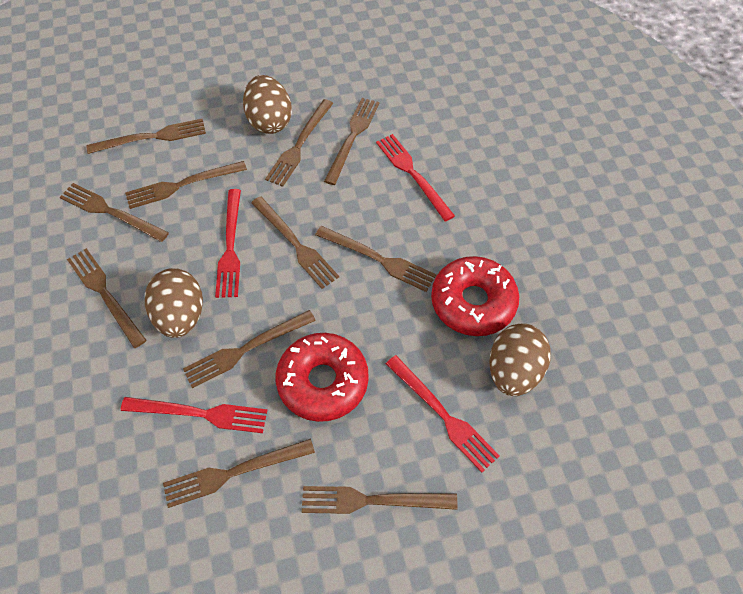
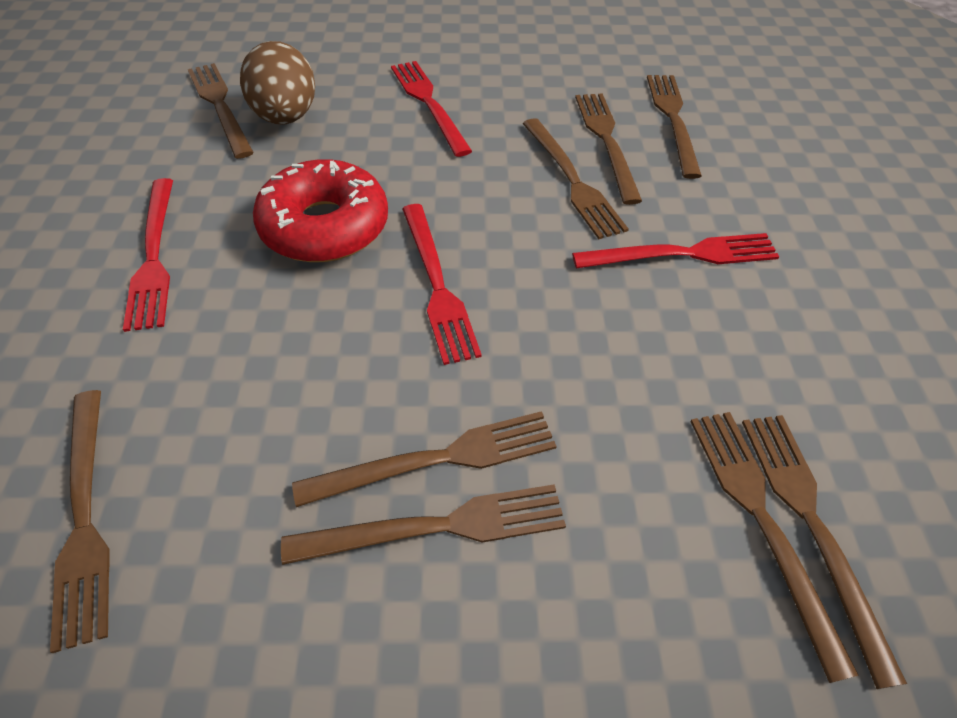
brown egg: [145,268,203,338] [243,75,292,134] [489,323,551,396] = 3 -> [240,41,315,125] = 1
brown fork: [60,183,169,242] [67,248,147,348] [86,119,206,154] [125,161,247,209] [163,438,315,508] [183,310,316,388] [251,196,339,289] [265,99,333,187] [302,486,458,514] [315,226,436,292] [324,98,380,185] = 11 -> [50,390,110,653] [188,63,254,159] [281,484,566,565] [292,411,557,507] [522,118,629,239] [575,93,642,205] [647,75,702,179] [690,412,859,683] [742,415,907,689] = 9
red donut: [276,333,369,422] [431,256,519,336] = 2 -> [253,159,388,262] = 1

